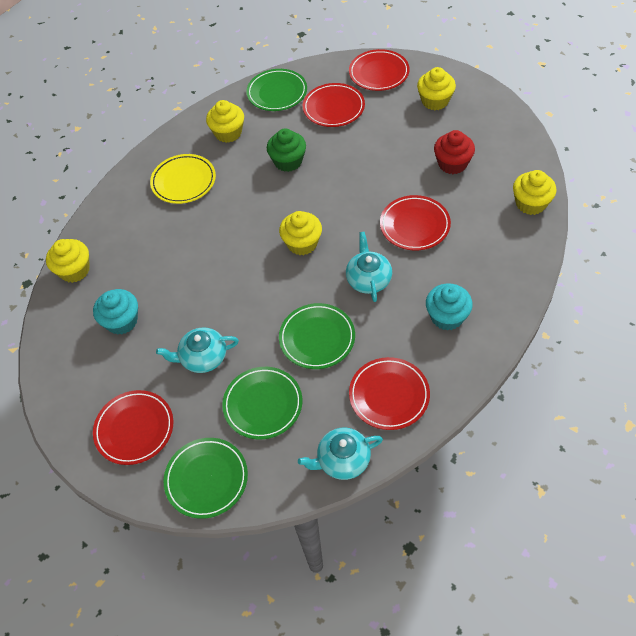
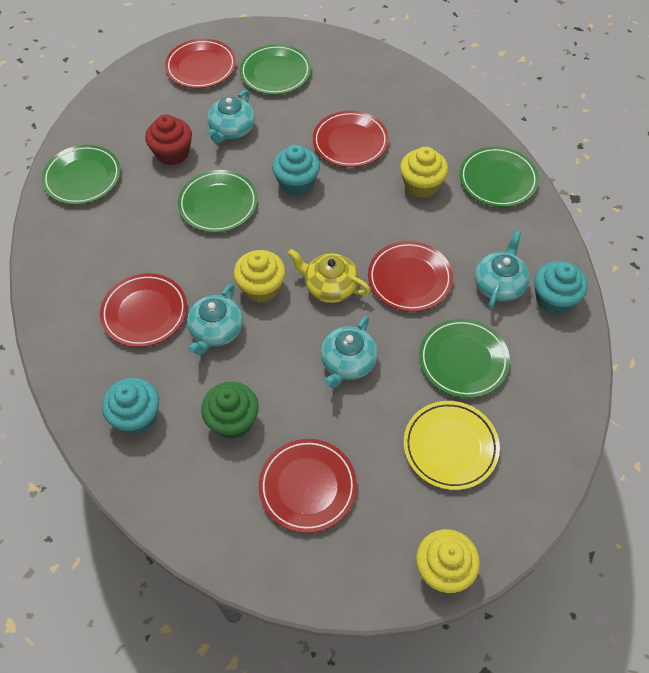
green plate: [164,438,248,519] [222,367,302,439] [246,69,307,111] [279,303,355,369] = 4 -> [42,145,121,205] [178,170,258,233] [240,44,311,95] [419,319,510,398] [460,146,539,207] = 5
turquoise cupcake: [93,289,138,335] [426,284,473,331] = 2 -> [102,378,159,434] [272,145,320,196] [534,261,588,314] = 3
turquoise teapot: [156,327,239,373] [298,428,383,480] [346,232,392,302] = 3 -> [187,284,243,355] [207,90,255,143] [321,316,378,388] [475,230,530,310] = 4
yellow cupcake: [46,239,90,283] [206,100,244,143] [279,211,322,255] [417,67,456,110] [513,170,557,215] = 5 -> [233,250,286,303] [400,147,448,198] [416,529,480,593] = 3
yellow teapot: none = 0 -> [288,249,371,303] = 1

